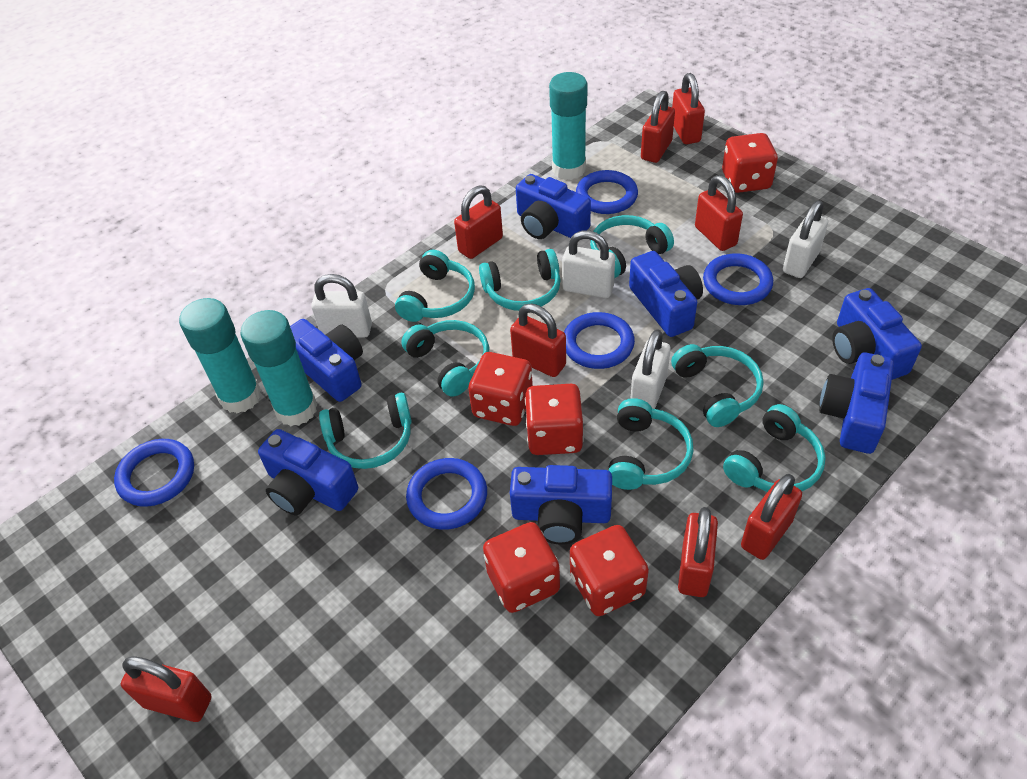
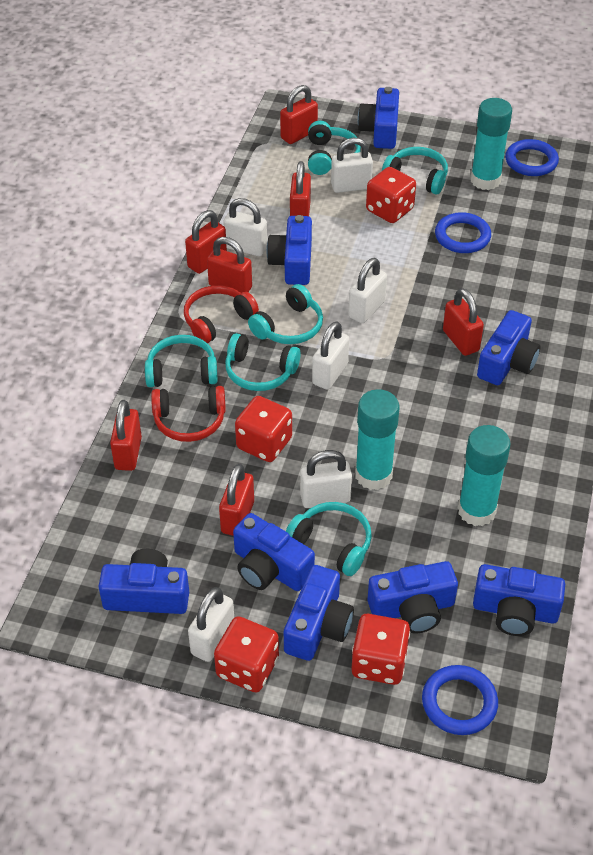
blue camera: [258,429,358,515] [290,319,363,402] [510,465,612,545] [516,174,591,239] [629,251,703,337] [819,352,894,454] [832,288,922,380] = 7 -> [99,549,189,614] [233,513,315,591] [266,215,312,285] [284,565,354,661] [358,87,399,149] [368,561,458,633] [473,564,565,636] [477,310,540,385] = 8
blue ring: [114,439,194,507] [406,458,487,530] [564,312,635,369] [576,170,638,214] [703,253,773,305] = 5 -> [422,665,498,735] [435,212,491,253] [505,139,559,176] = 3
red dice: [468,352,533,426] [483,522,560,613] [525,384,584,455] [570,525,649,616] [722,133,778,193] = 5 -> [214,616,279,693] [235,396,292,462] [351,614,410,685] [366,167,416,223] = 4
red headphones: none = 0 -> [151,386,226,442] [184,285,259,344] = 2
red padlock: [121,656,211,722] [454,185,503,259] [510,304,566,377] [641,91,675,163] [672,73,705,144] [678,507,718,597] [695,175,743,251] [741,474,802,560] = 8 -> [110,400,142,471] [185,210,227,274] [207,237,252,293] [219,464,254,536] [280,85,318,144] [290,161,311,216] [443,288,484,356] = 7
turquoise headphones: [319,393,412,469] [395,250,475,322] [401,320,489,397] [479,249,561,311] [590,215,674,278] [608,398,694,490] [671,344,763,427] [723,404,826,492] = 8 -> [145,335,218,387] [225,333,301,391] [248,284,323,344] [286,502,372,576] [308,121,361,175] [382,147,448,194] = 6
white padlock: [311,274,372,338] [562,231,615,298] [631,329,671,409] [783,200,828,278] = 4 -> [188,587,234,662] [223,198,267,256] [300,450,352,508] [312,321,349,390] [331,138,373,193] [348,258,387,323] = 6

